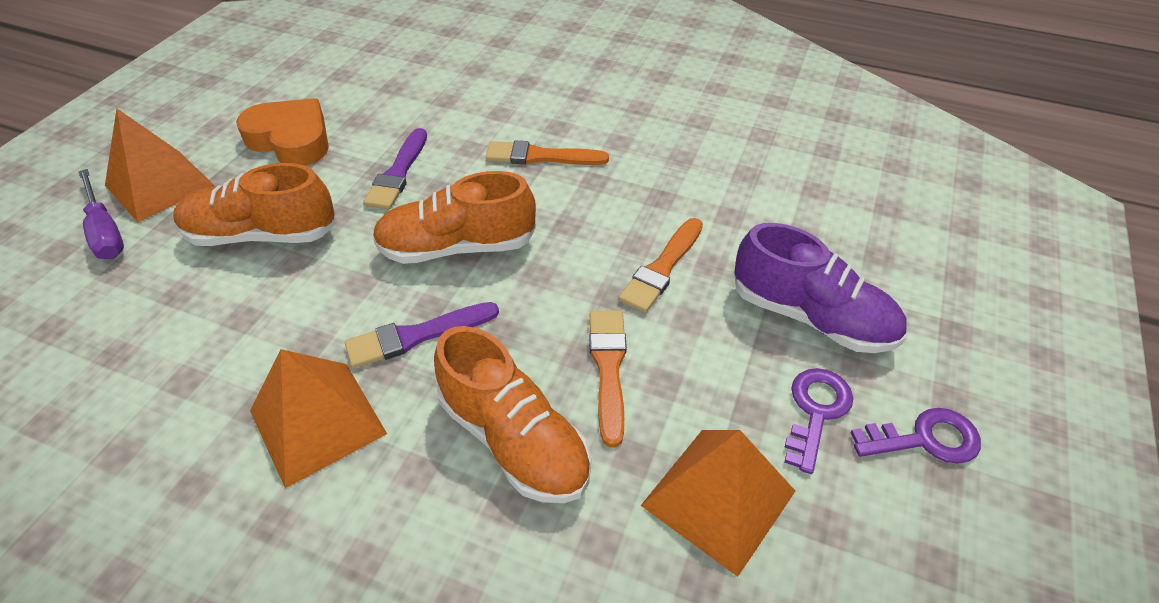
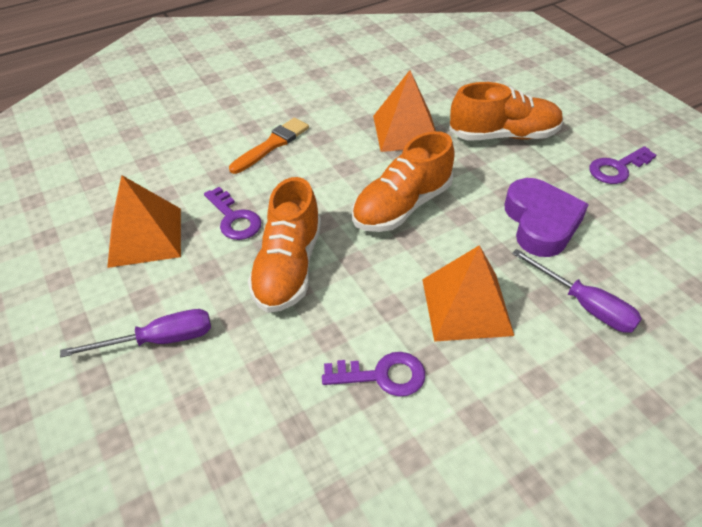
orange brush: [486,140,609,165] [589,310,627,447] [618,218,703,313] = 3 -> [229,118,309,174] = 1
orange heart: [236,98,329,166] = 1 -> none = 0
purple brush: [345,302,499,368] [363,128,427,209] = 2 -> none = 0
purple heart: none = 0 -> [505,178,589,257] = 1
purple key: [784,368,853,474] [850,408,981,464] = 2 -> [204,187,261,240] [322,352,425,397] [589,146,656,184] = 3
purple screwdriver: [78,169,124,259] = 1 -> [60,309,211,357] [512,249,642,333] = 2
purple shoe: [734,223,907,353] = 1 -> none = 0

